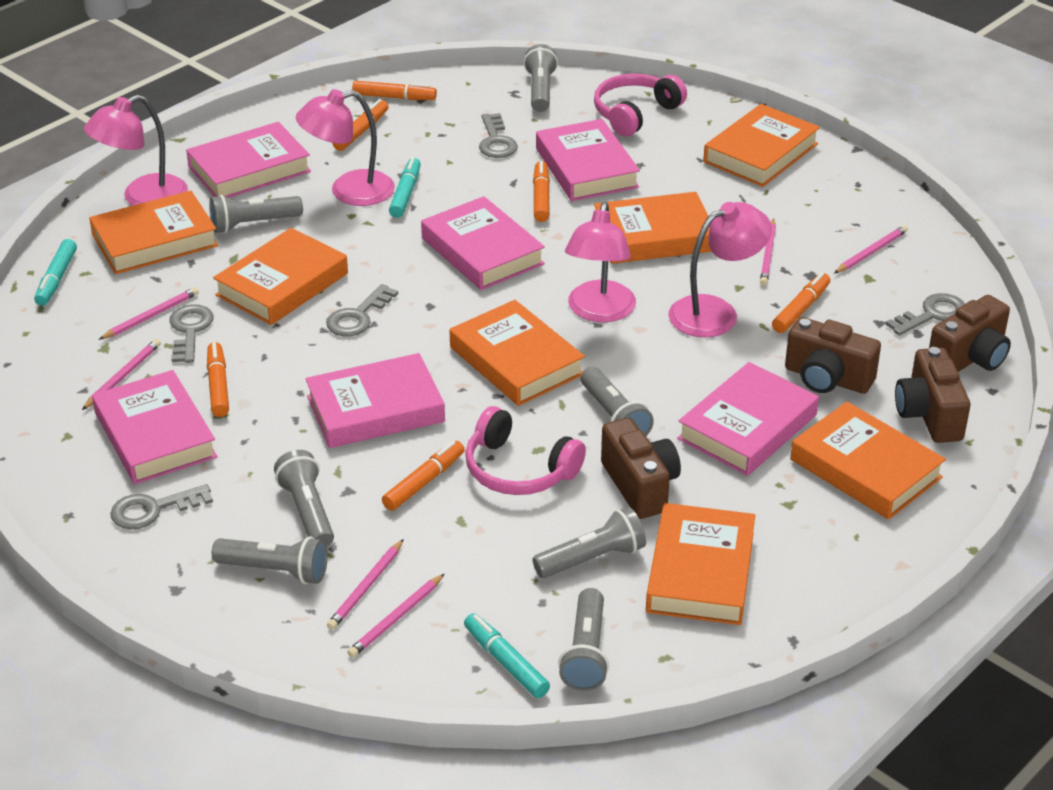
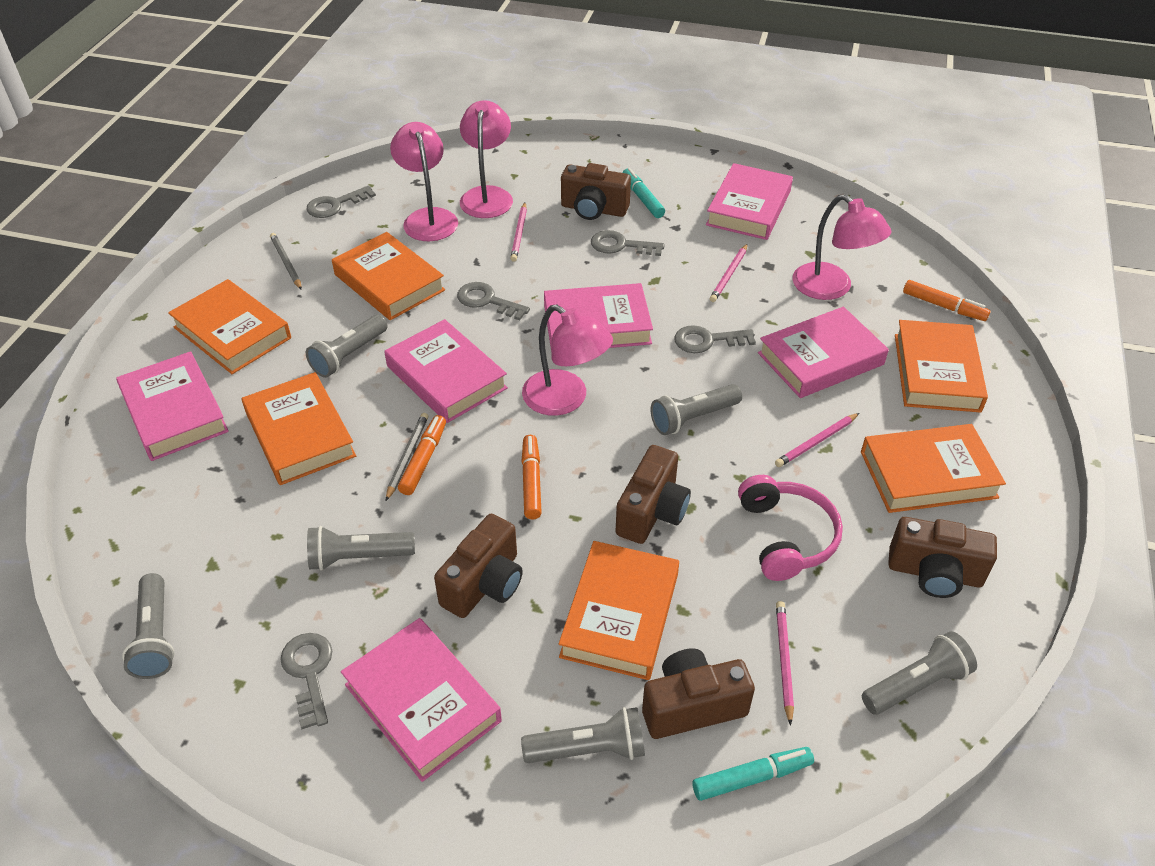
brown camera: [601,418,681,519] [785,317,881,394] [895,347,970,443] [929,295,1011,372] = 4 -> [434,514,523,618] [561,163,631,220] [615,445,691,544] [642,648,755,739] [888,517,997,598] = 5
grey flashlight: [209,195,303,233] [212,536,328,584] [274,450,334,547] [523,44,558,112] [532,507,646,578] [558,588,609,691] [581,367,654,436] = 7 -> [122,573,175,679] [306,315,388,378] [307,526,415,571] [521,707,645,763] [650,384,742,435] [862,631,977,715] = 6
grey pencil: none = 0 -> [270,233,302,290] [386,413,428,501] = 2
orange book: [89,190,218,274] [213,228,348,325] [450,300,585,406] [594,192,712,264] [646,503,755,625] [703,104,820,187] [790,402,946,520] = 7 -> [168,279,291,374] [242,372,356,485] [332,232,445,320] [559,541,679,680] [861,424,1006,513] [895,320,988,413] = 6
orange marker: [207,342,229,417] [332,99,389,151] [352,81,437,100] [382,441,465,511] [533,161,550,222] [772,272,830,333] = 6 -> [398,415,446,495] [522,435,542,519] [903,280,990,321] = 3
pink headphones: [465,406,586,495] [594,74,687,136] = 2 -> [738,475,843,581] = 1
pink pencil: [82,339,161,410] [98,287,199,340] [327,539,404,630] [347,574,444,658] [760,218,776,286] [834,225,908,273] = 6 -> [510,203,527,262] [710,244,748,302] [775,413,859,467] [776,601,794,726] = 4
turquoise marker: [34,239,77,306] [389,157,421,218] [464,613,550,698] = 3 -> [622,168,665,218] [692,747,814,801] = 2

